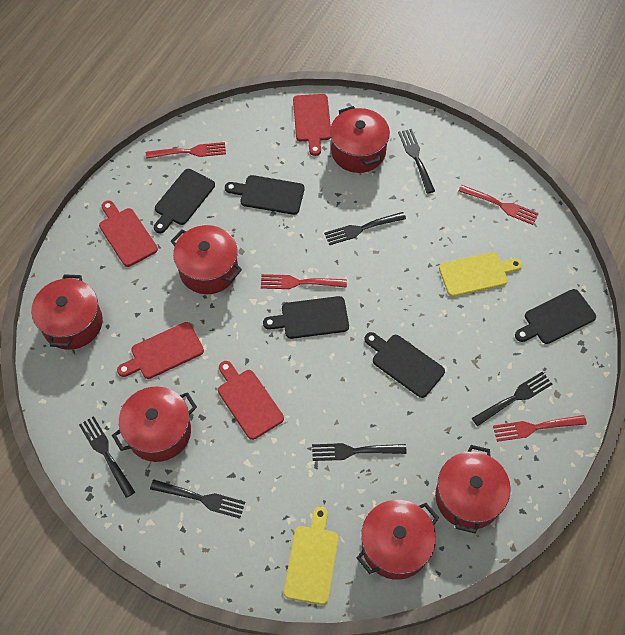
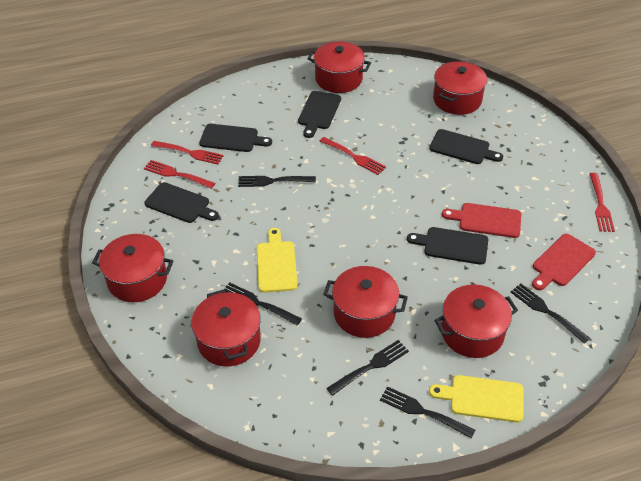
black fork: [79,416,135,498] [150,480,245,519] [312,443,407,461] [324,212,406,245] [398,129,435,194] [472,371,552,426] = 6 -> [223,282,302,326] [238,176,316,187] [326,340,409,396] [380,386,475,439] [511,283,590,344] = 5
red cutting board: [99,200,158,267] [117,322,204,379] [218,361,284,440] [293,94,331,156] = 4 -> [442,203,521,238] [532,234,596,290] = 2

